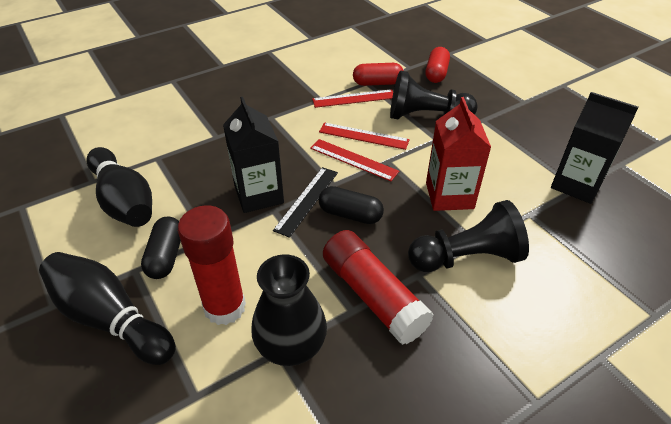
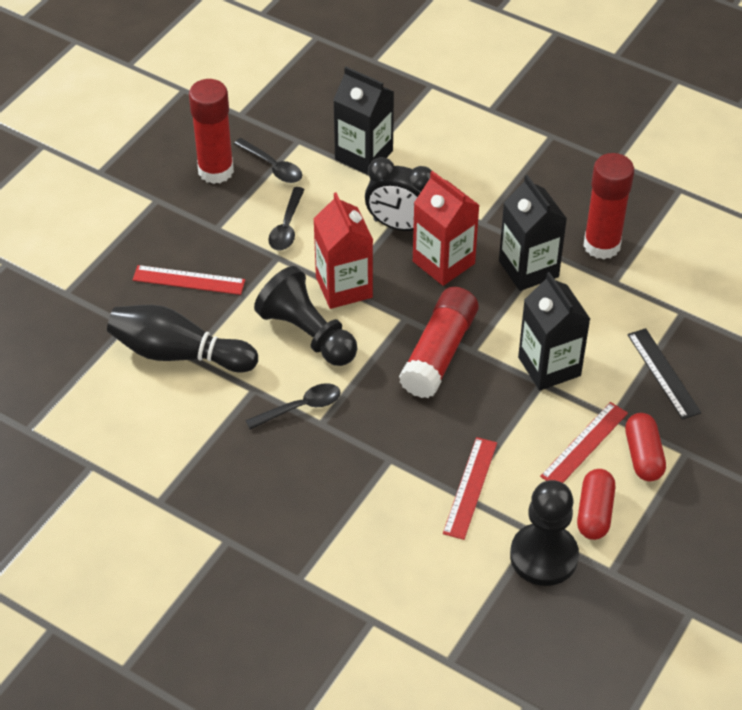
black bowling pin: [39,252,176,365] [86,147,152,227] = 2 -> [107,305,258,373] = 1
black capsule: [141,216,181,279] [319,186,384,224] = 2 -> none = 0
black carton: [223,97,284,213] [551,92,639,204] = 2 -> [333,67,394,175] [499,175,567,291] [518,272,590,390] = 3
black clock: none = 0 -> [365,157,432,231] = 1
black spoon: none = 0 -> [234,138,302,183] [245,383,341,429] [268,187,305,250] = 3
black vase: [251,254,327,366] = 1 -> none = 0
red carton: [426,97,491,211] = 1 -> [313,192,373,309] [413,171,480,286] = 2
red glue stick: [178,205,246,325] [323,230,434,345] = 2 -> [189,79,234,184] [399,287,479,398] [583,153,634,259] = 3

